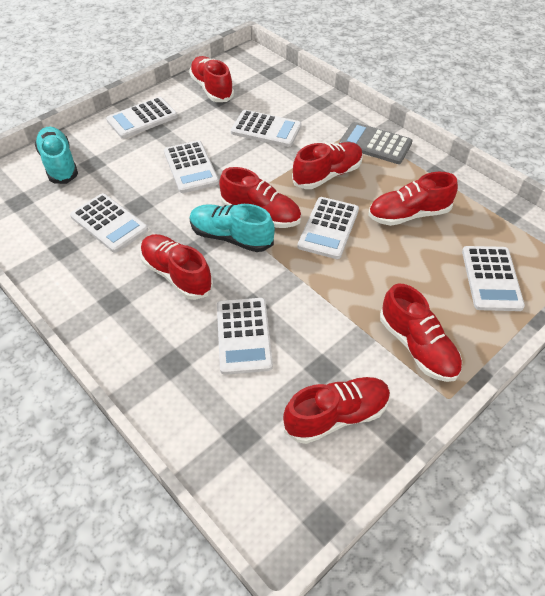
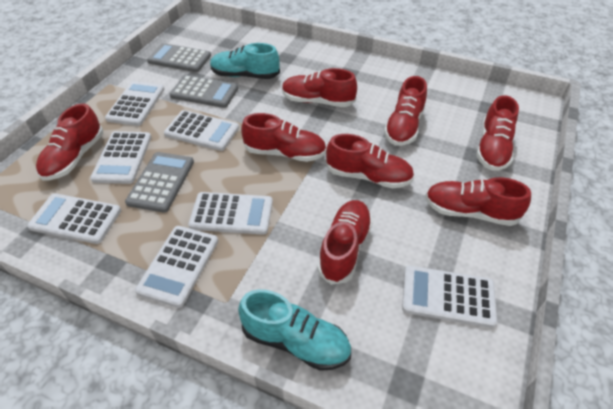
grey calculator: [339,122,413,164] = 1 -> [125,152,194,213] [147,43,211,72] [170,75,238,108] = 3
red shoe: [140,234,213,300] [189,56,234,102] [219,167,301,228] [283,377,390,444] [292,142,363,189] [368,172,458,226] [380,283,462,382] = 7 -> [36,103,103,180] [241,113,326,162] [282,68,357,107] [317,200,373,285] [326,134,414,188] [384,76,427,146] [425,177,531,226] [476,95,519,171] = 8

